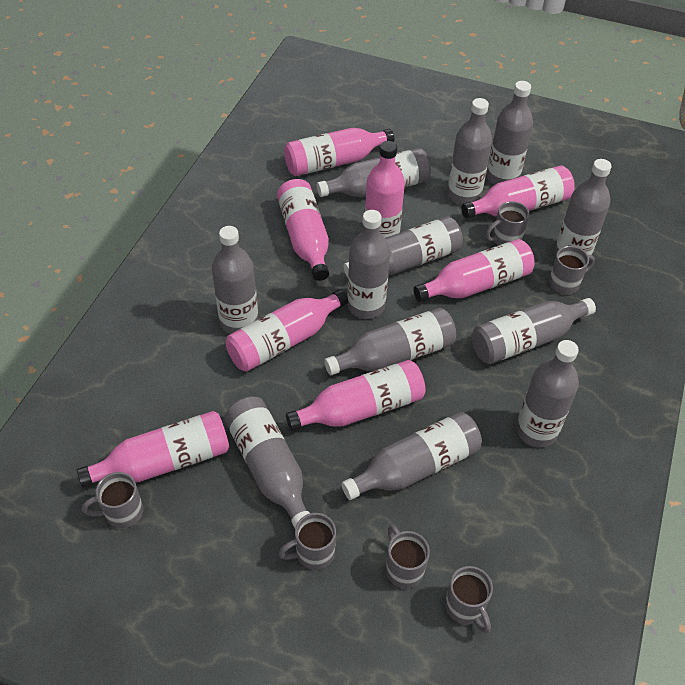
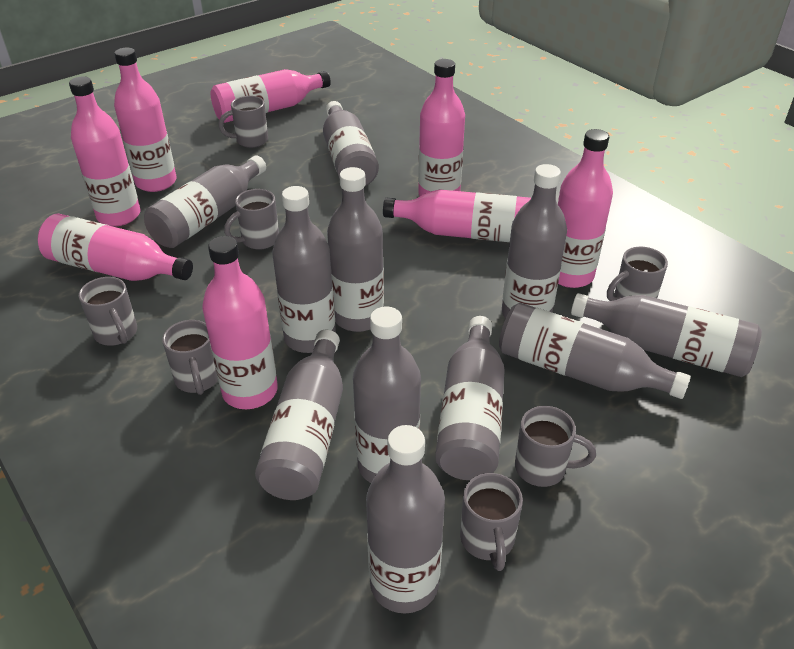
grey bottle: [212,226,258,334] [224,396,310,528] [317,148,431,197] [324,308,456,376] [341,412,482,500] [344,216,463,277] [347,210,390,319] [447,98,492,205] [472,298,596,364] [486,81,533,185] [516,340,579,448] [555,159,612,261] = 12 -> [144,156,266,248] [255,329,343,500] [272,186,336,353] [323,101,379,186] [327,167,384,332] [353,307,421,483] [366,425,445,614] [435,316,505,480] [499,303,691,399] [502,164,567,318] [571,293,762,377] = 11
grey mug: [82,472,143,528] [279,513,336,570] [386,525,430,589] [445,566,493,634] [485,201,529,245] [549,246,595,295] = 6 -> [79,277,137,346] [162,320,218,395] [218,96,268,148] [224,189,279,250] [460,473,523,571] [515,406,596,487] [607,247,668,301] = 7

